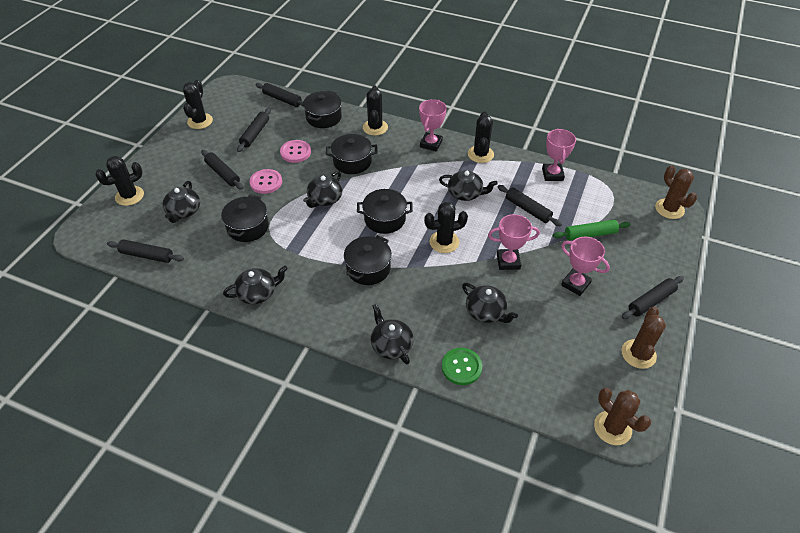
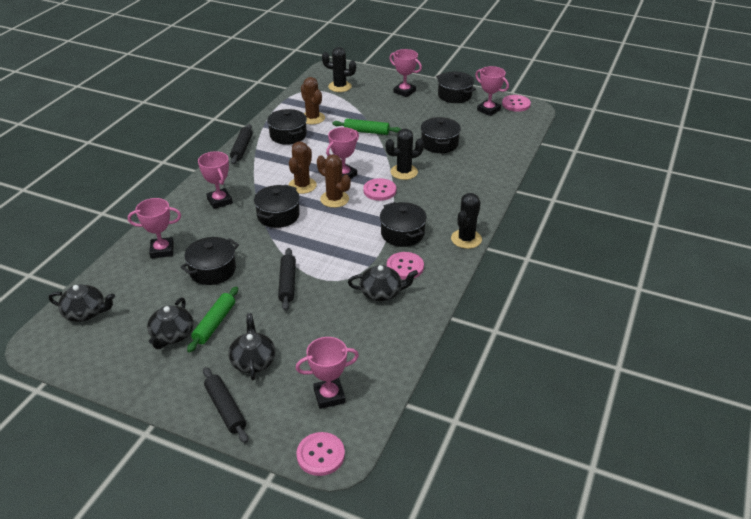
black cactus: [95,156,144,206] [183,80,213,129] [363,86,388,136] [424,202,468,253] [468,111,494,163] = 5 -> [322,47,356,92] [386,129,424,180] [451,193,482,249] = 3
black pot: [221,195,269,242] [303,91,342,128] [326,134,377,174] [344,235,392,285] [357,189,413,234] = 5 -> [180,237,239,285] [254,185,300,228] [267,109,307,145] [380,202,427,247] [421,117,461,153] [436,71,476,103] = 6
black rolling pin: [107,239,184,263] [201,150,243,190] [237,108,271,152] [256,83,303,107] [498,185,562,226] [622,276,684,319] = 6 -> [203,367,248,443] [230,124,253,165] [278,248,296,311] = 3
black teapot: [162,181,200,223] [223,266,288,304] [303,171,343,208] [371,304,414,365] [439,170,498,201] [462,283,518,323] = 6 -> [49,284,115,322] [147,298,194,350] [228,313,276,380] [348,265,418,301] = 4
green button: [442,348,482,385] = 1 -> none = 0
green rolling pin: [553,220,631,240] = 1 -> [187,287,238,353] [332,119,401,135] = 2
pink button: [250,169,282,194] [280,140,311,163] = 2 -> [296,432,345,476] [363,178,396,201] [387,252,424,280] [502,95,531,112] = 4
pink trophy: [419,99,447,152] [488,214,540,270] [542,129,576,181] [561,237,610,296] = 4 -> [128,198,181,258] [198,151,233,209] [296,337,359,409] [326,127,359,179] [389,49,422,97] [475,66,509,116] = 6

